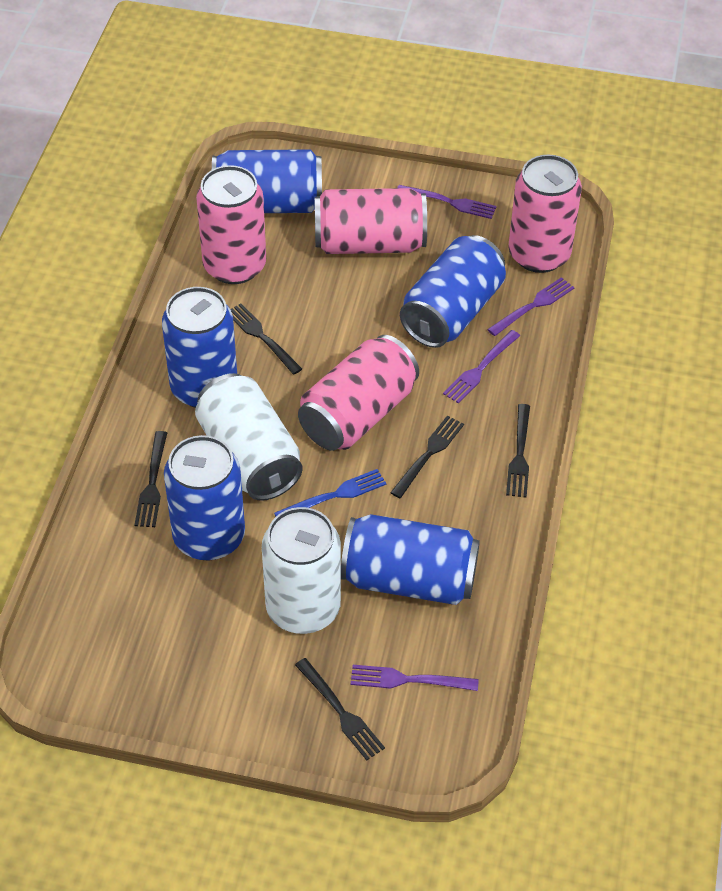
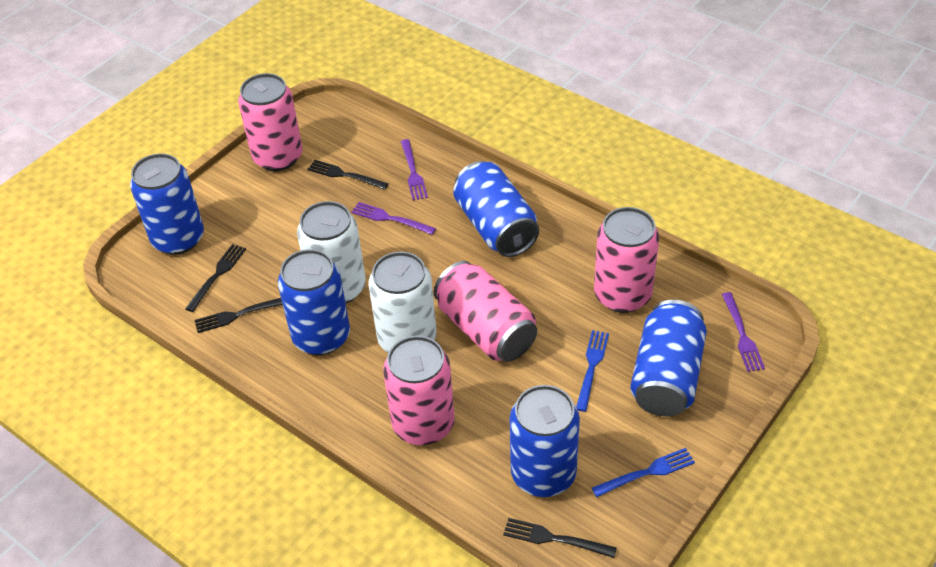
black fork: [135,431,167,527] [231,303,302,375] [295,658,385,761] [390,415,464,498] [506,404,530,497] = 5 -> [185,244,246,312] [195,298,283,333] [308,160,389,190] [503,518,617,558] = 4
blue fork: [274,469,386,516] = 1 -> [576,330,609,412] [592,448,695,497] = 2
purple fork: [351,665,479,691] [397,185,497,219] [443,330,520,404] [487,277,575,336] = 4 -> [351,202,436,235] [401,139,428,200] [722,292,765,372] = 3

